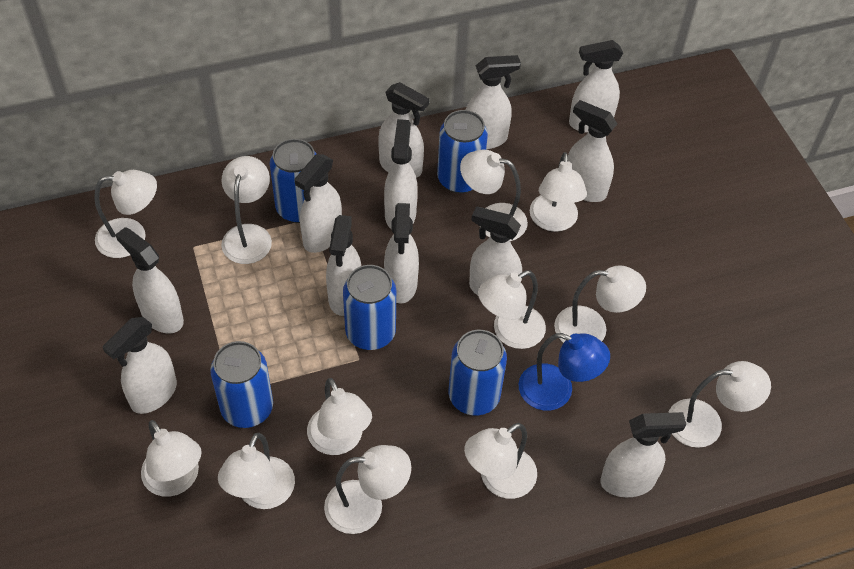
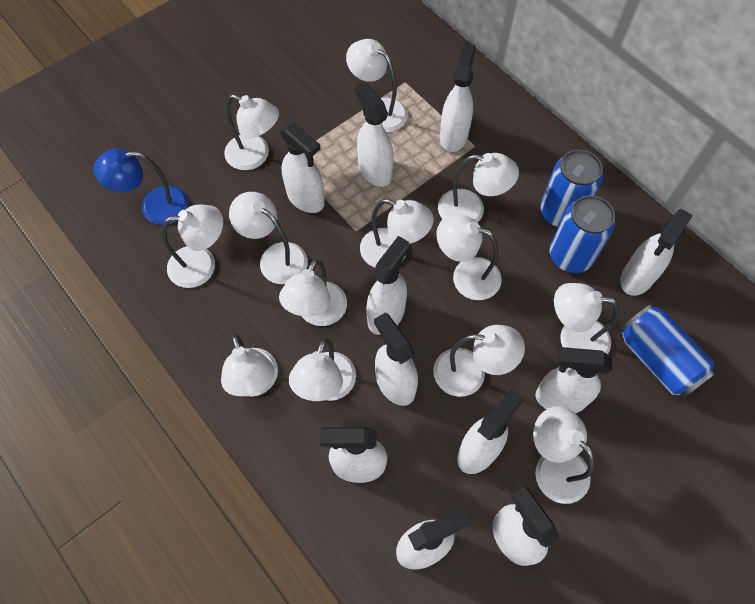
blue can: [210,341,273,428] [270,139,317,223] [343,265,396,350] [437,110,488,193] [449,330,507,415] = 5 -> [540,150,603,227] [549,195,615,273] [619,304,716,398] = 3
white lamp: [94,170,157,258] [141,420,202,497] [218,433,295,509] [221,156,272,264] [307,378,372,455] [324,445,411,534] [460,150,528,241] [464,423,537,499] [478,270,546,349] [530,152,587,232] [554,265,646,343] [668,361,771,448] = 12 -> [162,204,223,288] [221,334,278,397] [224,94,279,170] [229,192,308,284] [279,259,347,326] [289,338,356,401] [346,39,408,132] [360,199,434,268] [433,325,525,397] [436,215,502,300] [438,153,519,223] [533,406,594,504] [554,283,619,354] = 13
white spray bottle: [103,317,177,414] [115,227,184,334] [295,154,342,253] [326,215,361,316] [378,82,430,178] [384,119,418,230] [384,203,419,304] [466,55,521,149] [469,207,522,296] [568,100,617,202] [569,40,623,133] [600,412,686,497] = 12 -> [280,122,325,213] [320,427,387,483] [355,82,393,187] [366,236,410,335] [374,313,418,406] [396,508,468,570] [440,43,476,152] [457,389,523,474] [492,486,558,566] [535,347,612,413] [620,209,693,296] = 11

